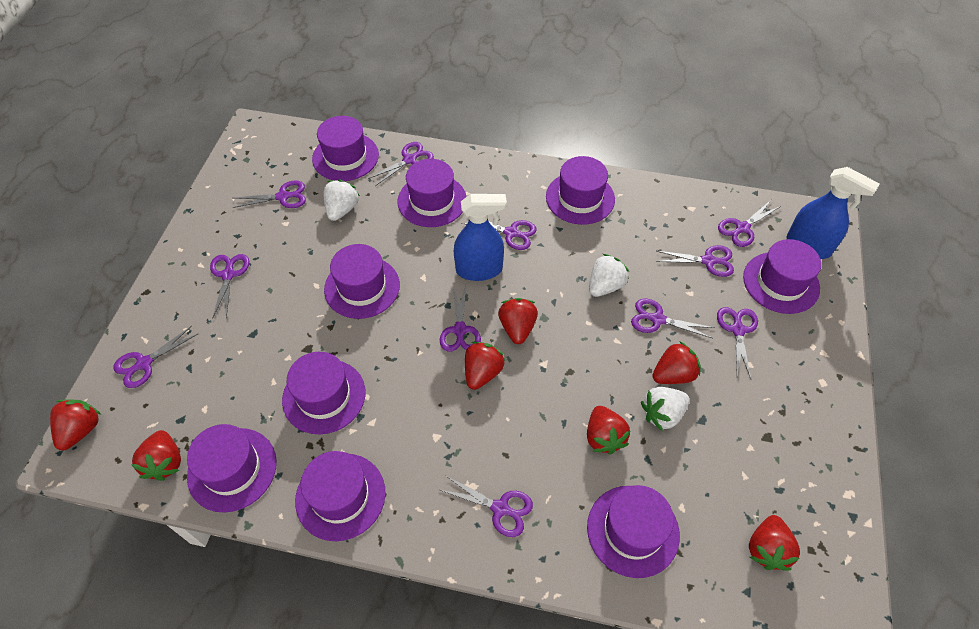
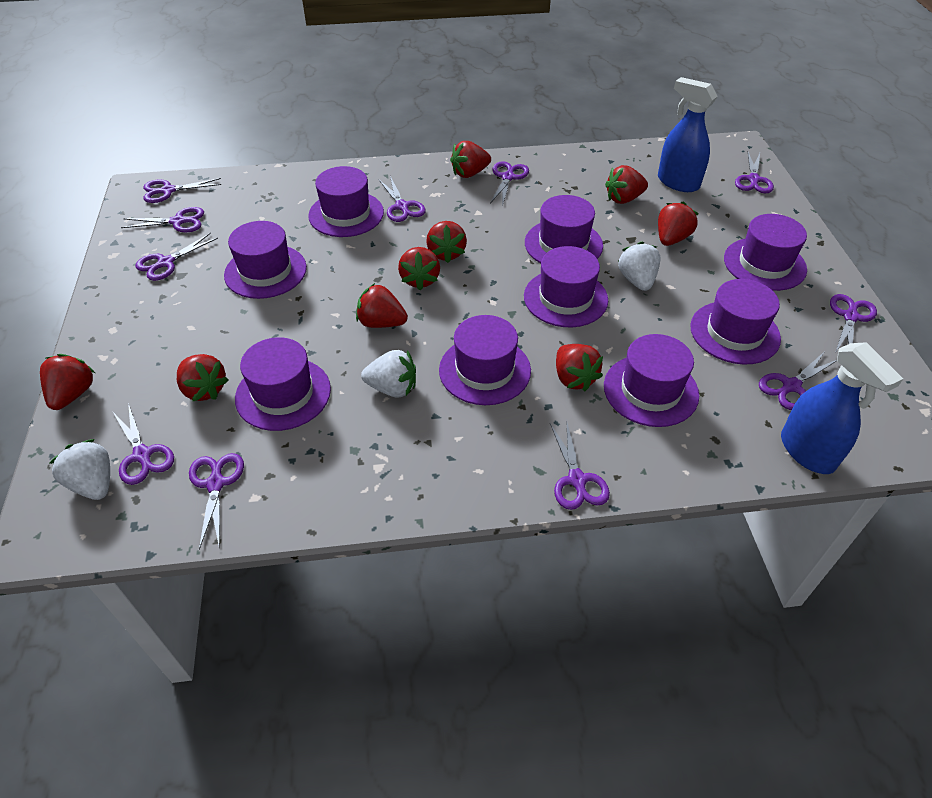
red strawberry: [50,399,101,450] [131,430,181,481] [465,342,505,390] [498,298,538,344] [587,406,630,455] [652,341,701,384] [749,515,800,571] = 7 -> [40,354,95,410] [177,354,229,402] [356,283,408,328] [398,247,440,290] [426,221,467,263] [450,141,491,178] [556,344,603,391] [605,165,648,204] [658,201,698,246] = 9

